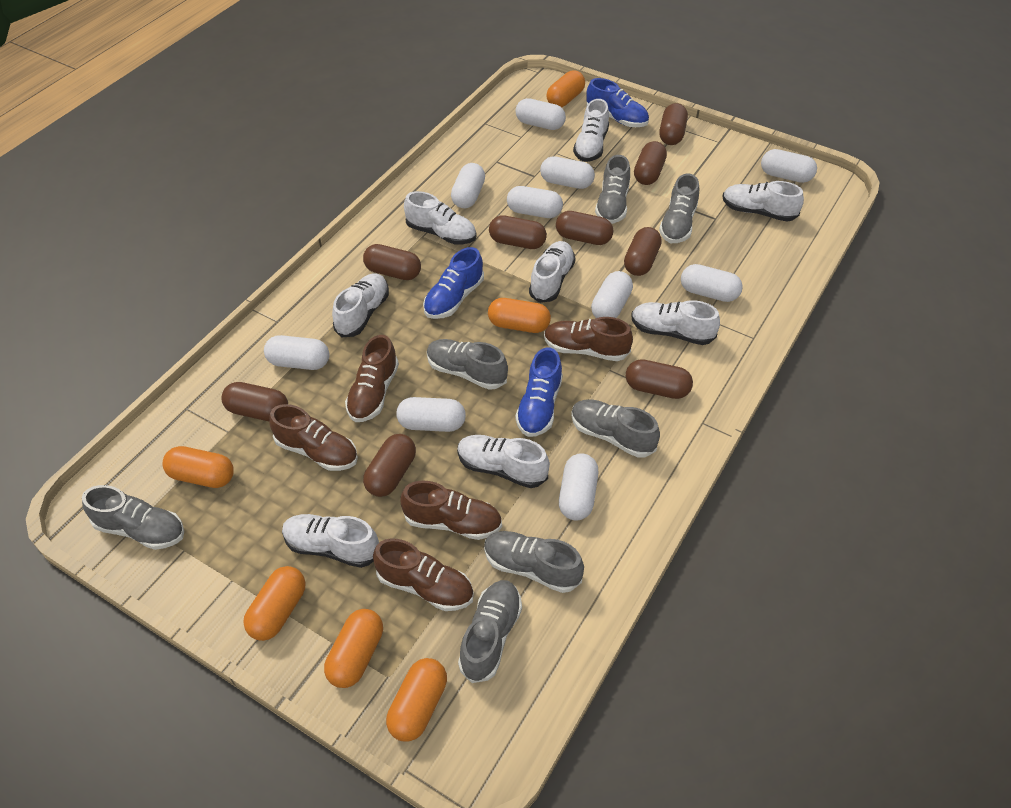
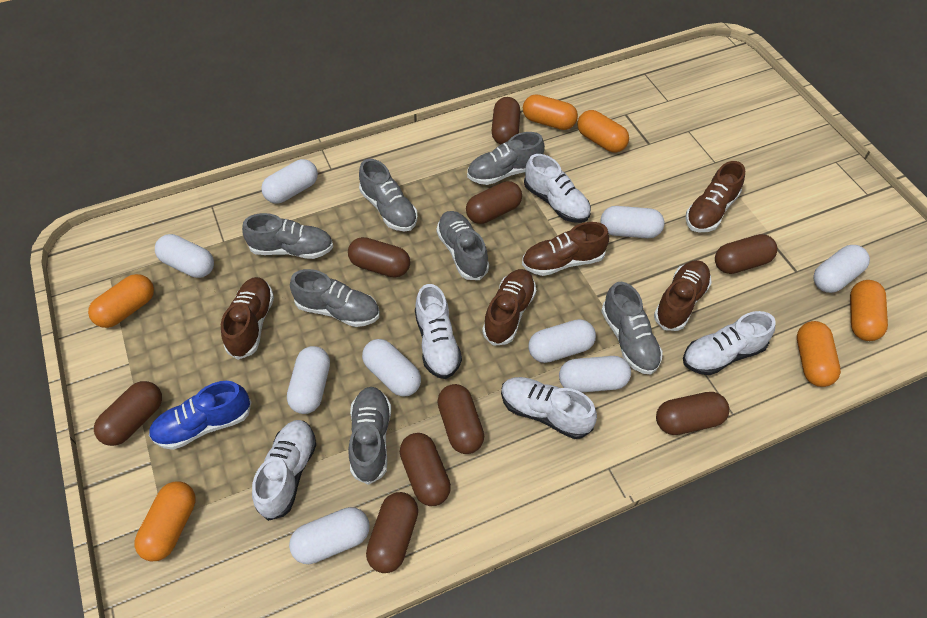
blue shoe: [423,247,484,319] [515,348,563,437] [586,78,649,127] = 3 -> [149,381,251,450] = 1
white capsule: [264,335,329,370] [396,397,466,432] [451,163,485,208] [507,186,563,218] [515,98,566,130] [540,156,595,189] [559,453,598,521] [591,271,633,318] [681,264,743,302] [761,149,817,183] = 10 -> [155,234,214,278] [261,159,318,204] [287,346,330,414] [289,507,370,564] [362,339,421,397] [528,319,596,363] [559,356,631,393] [601,206,664,238] [813,245,870,293] = 9
white shoe: [282,514,379,568] [332,273,389,337] [404,191,476,244] [457,435,550,488] [529,241,576,303] [573,99,609,162] [631,300,720,345] [723,181,804,222] = 8 -> [252,420,316,521] [415,284,462,379] [501,377,597,439] [524,154,591,223] [683,311,776,375] = 5

